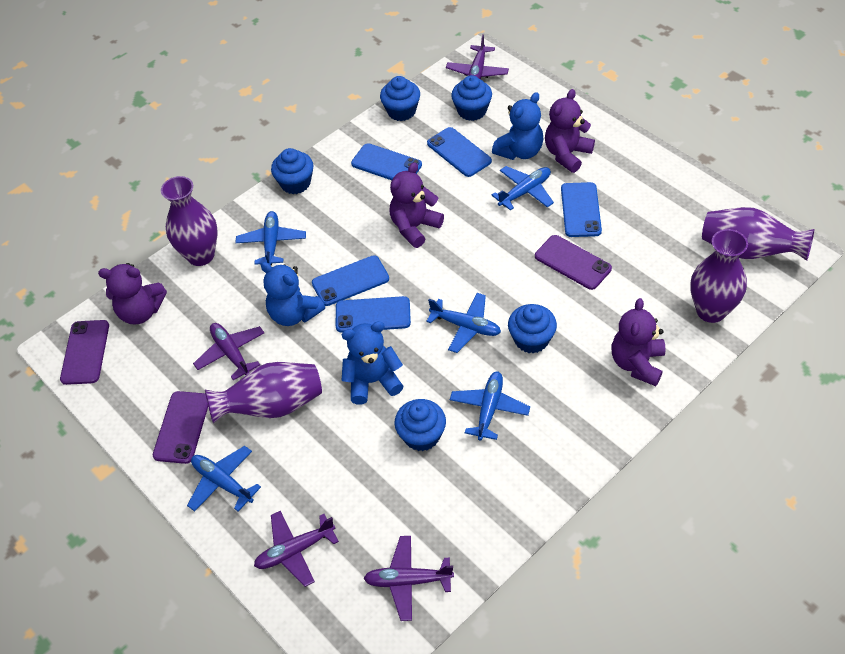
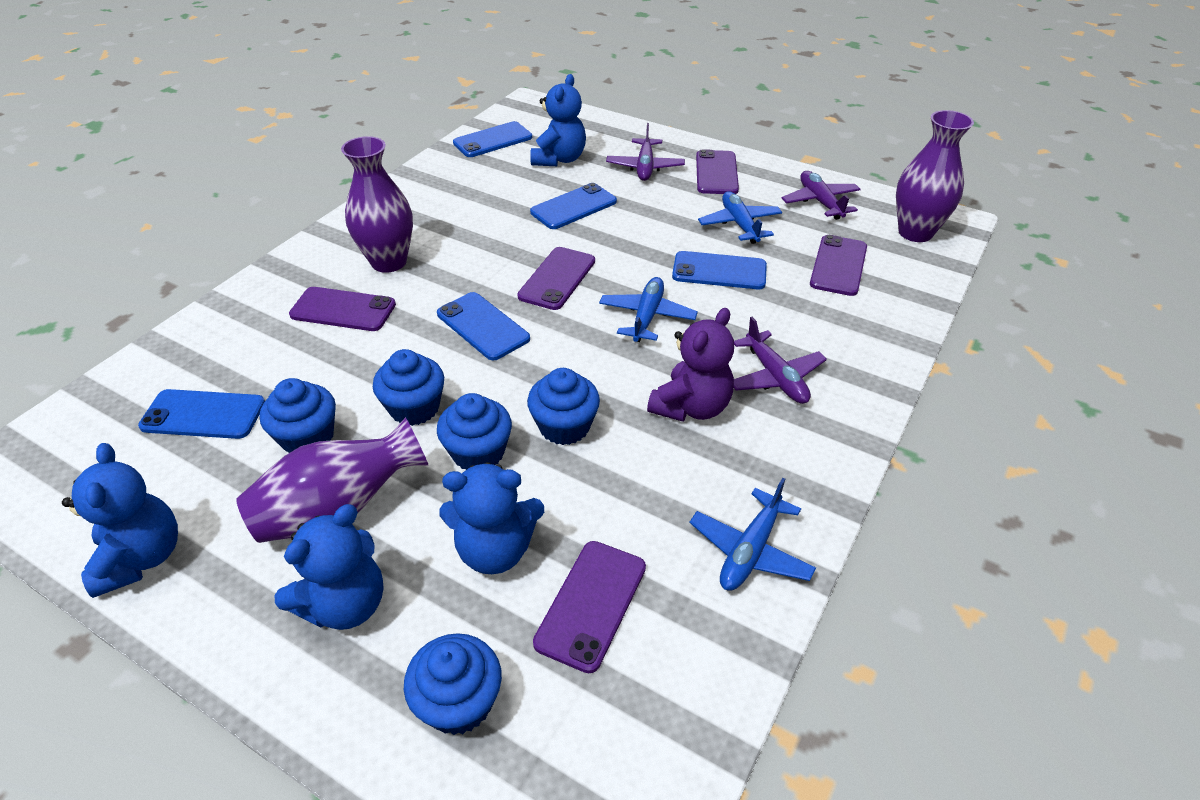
blue plane: [187,446,261,512] [235,211,306,265] [426,293,501,353] [450,371,530,441] [491,166,554,211] = 5 -> [599,277,698,342] [689,478,816,591] [698,191,782,244] = 3
blue teddy bear: [261,262,325,326] [342,321,404,405] [492,92,544,160] = 3 -> [62,443,178,598] [275,504,384,630] [439,462,544,574] [530,74,586,166] = 4
purple phone: [60,320,109,385] [153,391,208,464] [535,235,612,290] = 3 -> [289,287,396,331] [517,247,595,310] [533,541,646,673] [696,149,739,194] [810,235,867,296] = 5
purple plane: [193,323,264,380] [254,511,339,587] [363,536,454,621] [446,34,509,79] = 4 -> [606,123,685,181] [734,317,827,404] [782,171,861,220] = 3
purple teddy bear: [98,263,167,324] [390,162,444,248] [545,89,595,173] [612,298,665,386] = 4 -> [647,308,734,422] = 1
purple vase: [161,176,218,266] [205,362,322,423] [690,229,748,323] [702,207,815,261] = 4 -> [236,417,429,543] [341,136,413,273] [896,110,974,242] = 3

